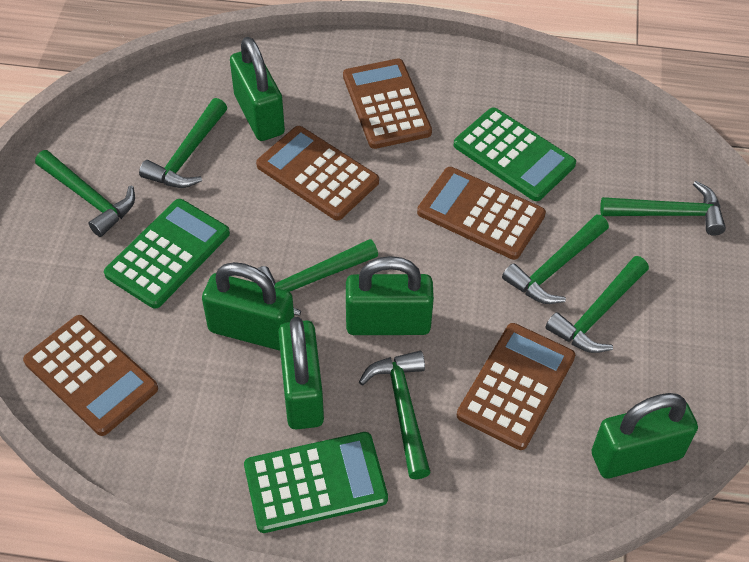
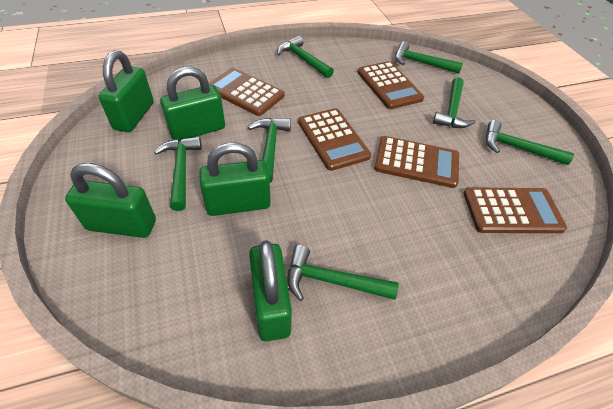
green calculator: [104,199,230,309] [244,432,388,533] [454,107,576,201] = 3 -> none = 0

